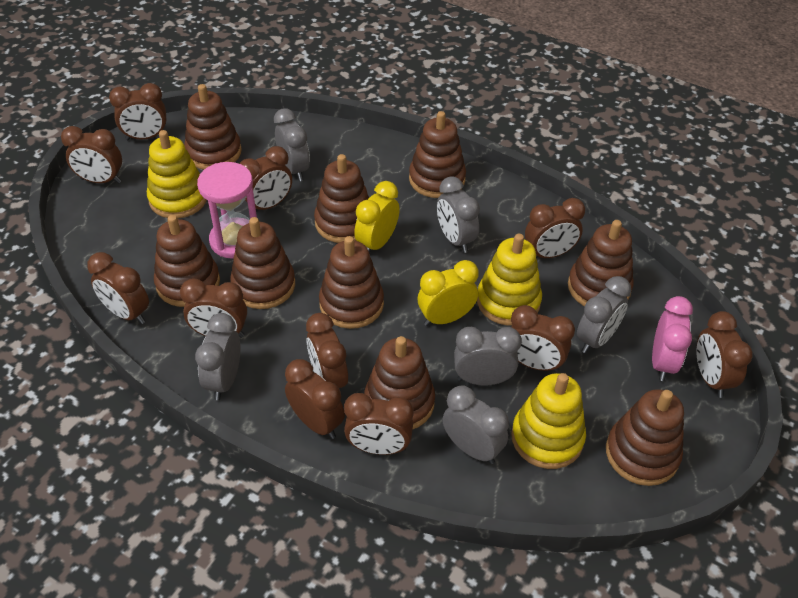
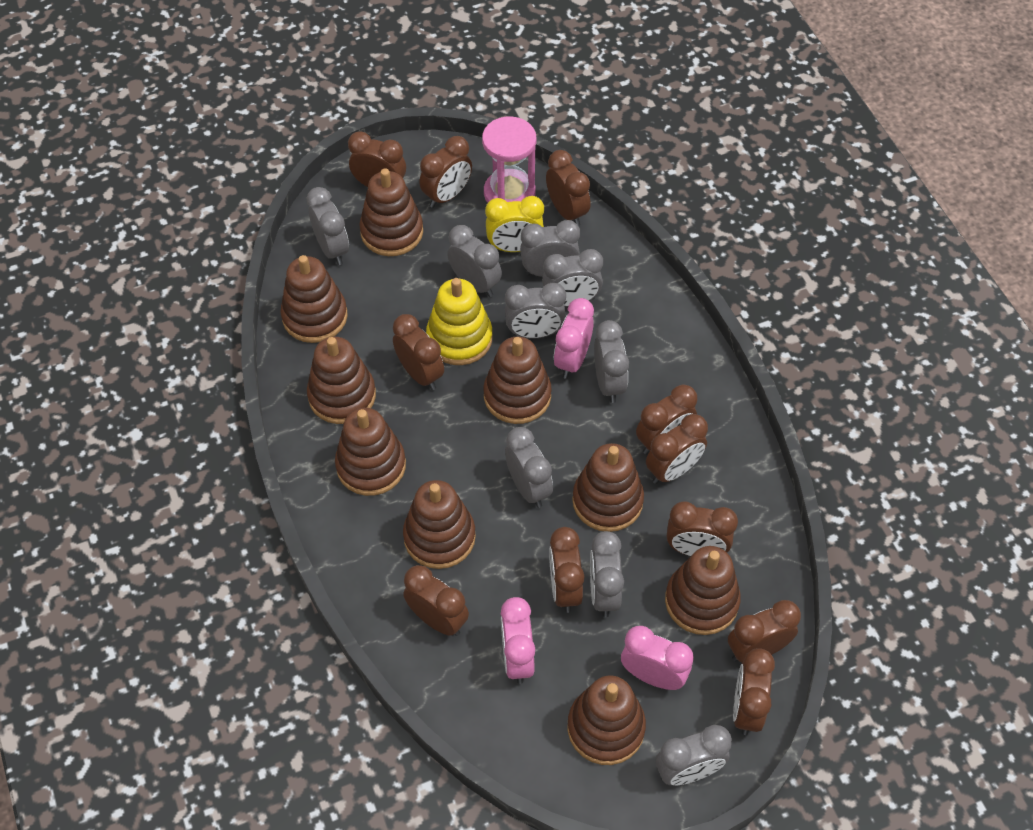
grey clock: [195,313,241,400] [274,108,310,181] [437,176,480,253] [442,386,509,464] [454,327,522,386] [577,276,631,353] = 6 -> [307,187,349,265] [447,225,502,297] [505,283,566,338] [505,427,553,508] [520,220,580,277] [542,249,603,307] [590,531,624,617] [594,320,629,403] [656,725,732,785] = 9
pink clock: [652,296,693,381] = 1 -> [501,597,535,684] [554,298,594,379] [621,626,694,690] = 3
yellow clock: [354,181,400,253] [418,260,479,326] = 2 -> [485,196,544,252] = 1
yellow stacking toy: [147,130,207,218] [477,234,542,326] [511,373,586,469] = 3 -> [426,278,493,365] = 1

